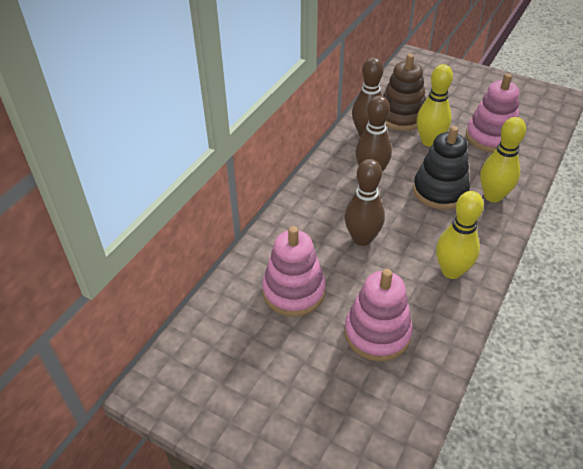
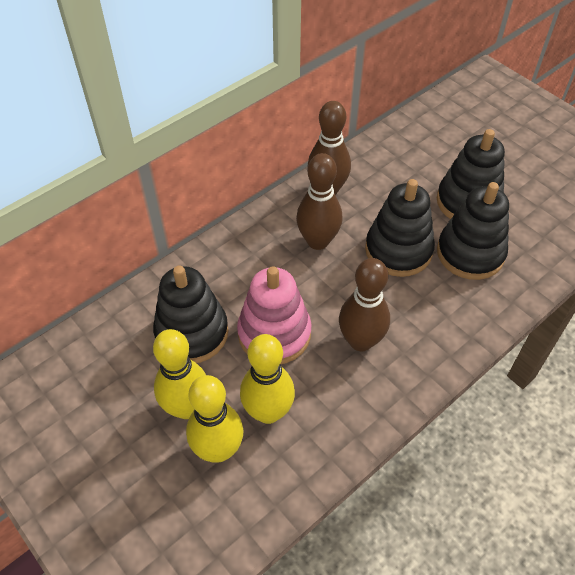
black stacking toy: [413,126,470,210] = 1 -> [153,265,229,363] [365,179,435,277] [437,129,505,219] [437,182,509,280] = 4
brown stacking toy: [383,54,426,131] = 1 -> none = 0
pink stacking toy: [262,226,326,317] [344,269,413,361] [466,73,519,152] = 3 -> [237,266,312,364] = 1

